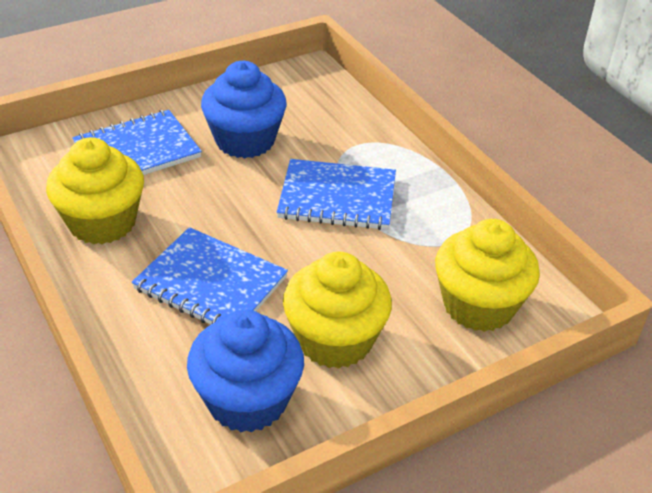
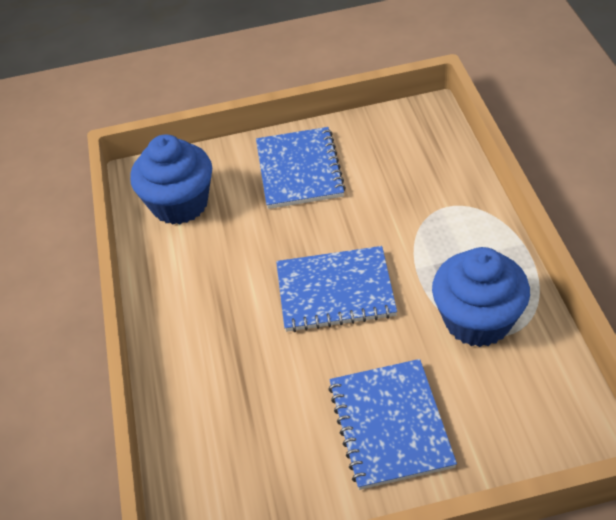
yellow cupcake: [46,137,144,244] [283,252,392,369] [435,219,540,332] = 3 -> none = 0

